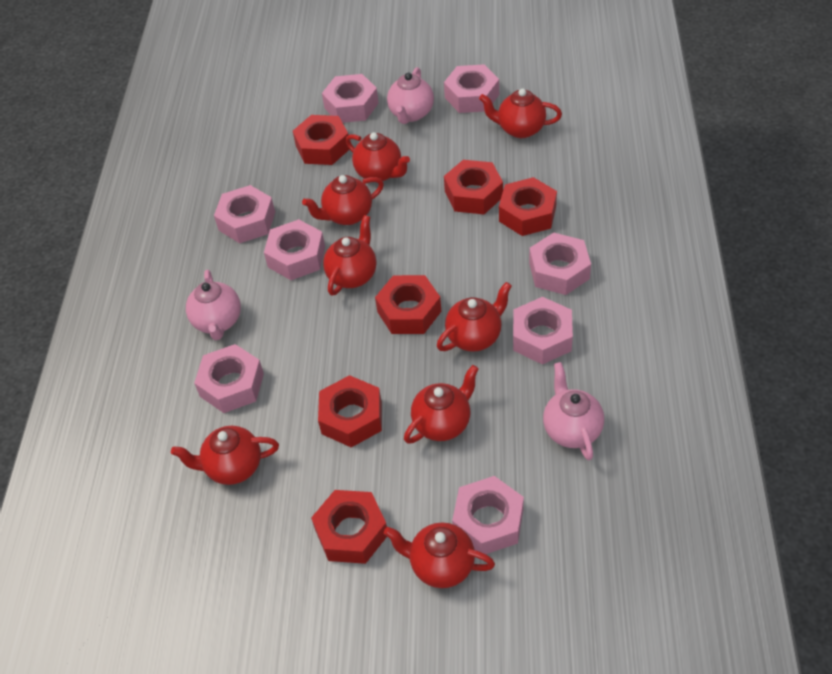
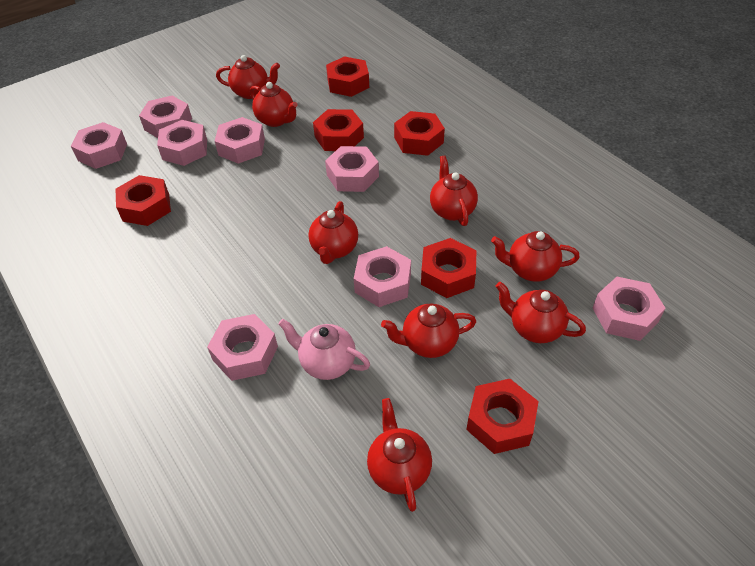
pink teapot: [186,270,241,340] [387,67,434,124] [543,362,604,460] = 3 -> [278,319,370,380] = 1

